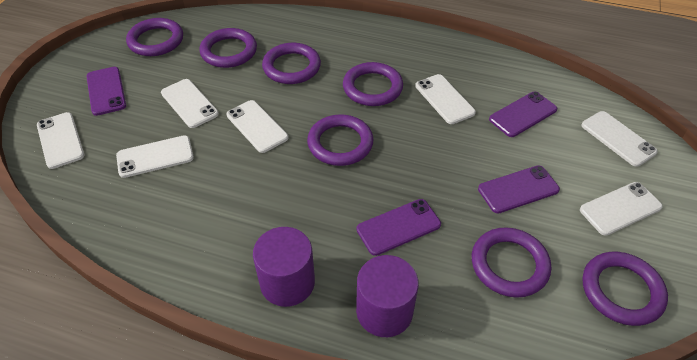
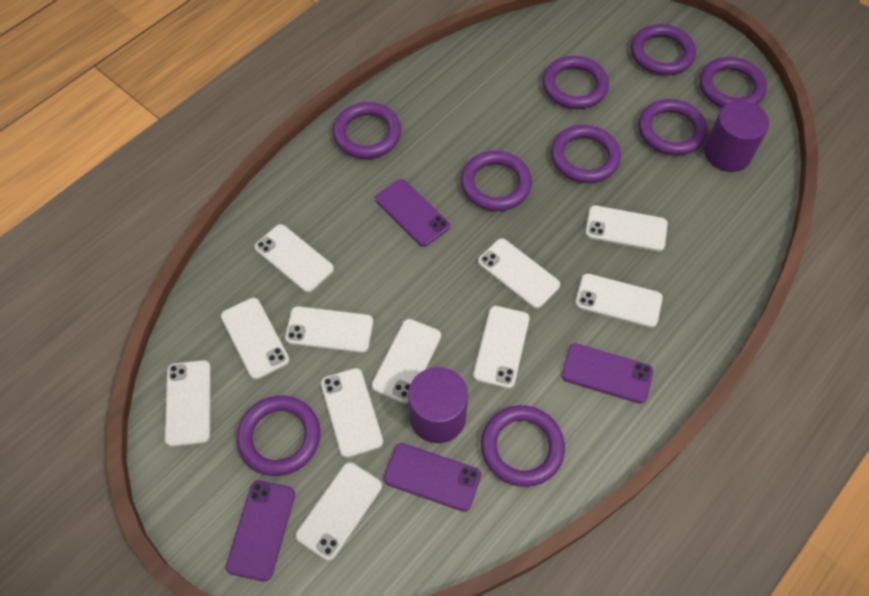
purple ring: [126,18,183,56] [199,28,257,68] [262,43,321,84] [307,114,373,166] [343,62,403,106] [472,227,551,298] [582,252,668,326] = 7 -> [237,396,320,476] [333,102,401,159] [461,151,532,211] [481,405,565,487] [542,56,609,109] [551,125,621,183] [631,24,696,76] [638,99,708,156] [699,57,767,108] = 9
white phone: [37,112,84,169] [116,135,194,178] [161,79,219,128] [226,100,288,153] [415,74,476,124] [580,182,663,236] [581,111,658,167] = 7 -> [165,360,211,447] [221,298,289,380] [254,224,334,293] [285,306,373,353] [296,462,382,561] [321,368,383,458] [371,319,441,404] [473,306,530,389] [478,238,560,309] [575,273,663,328] [585,205,668,251] = 11

